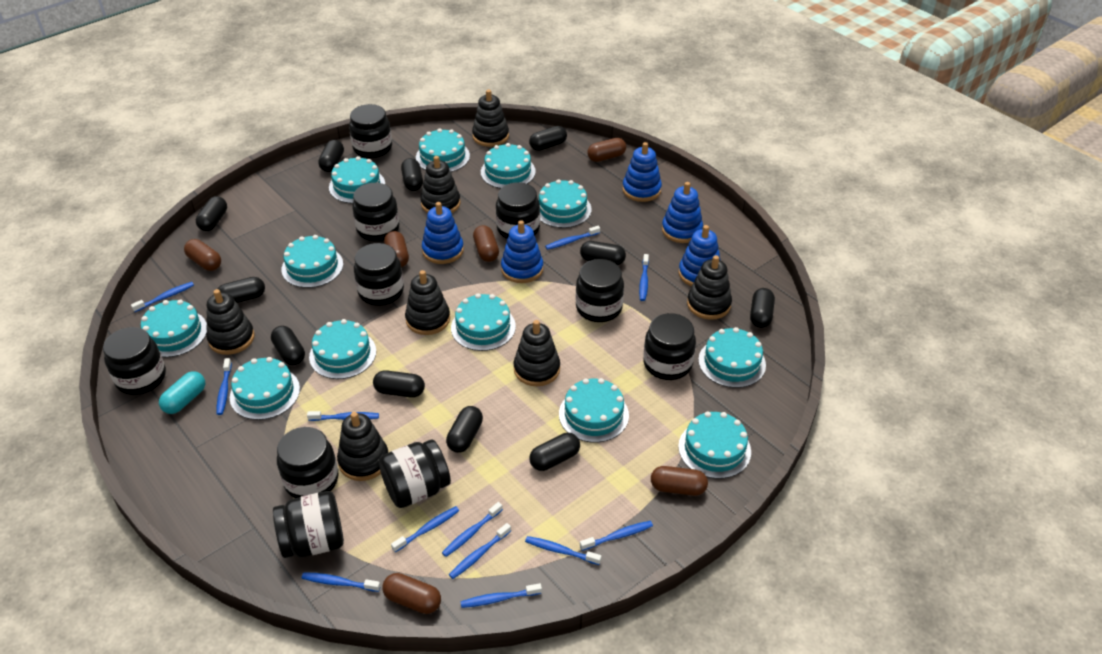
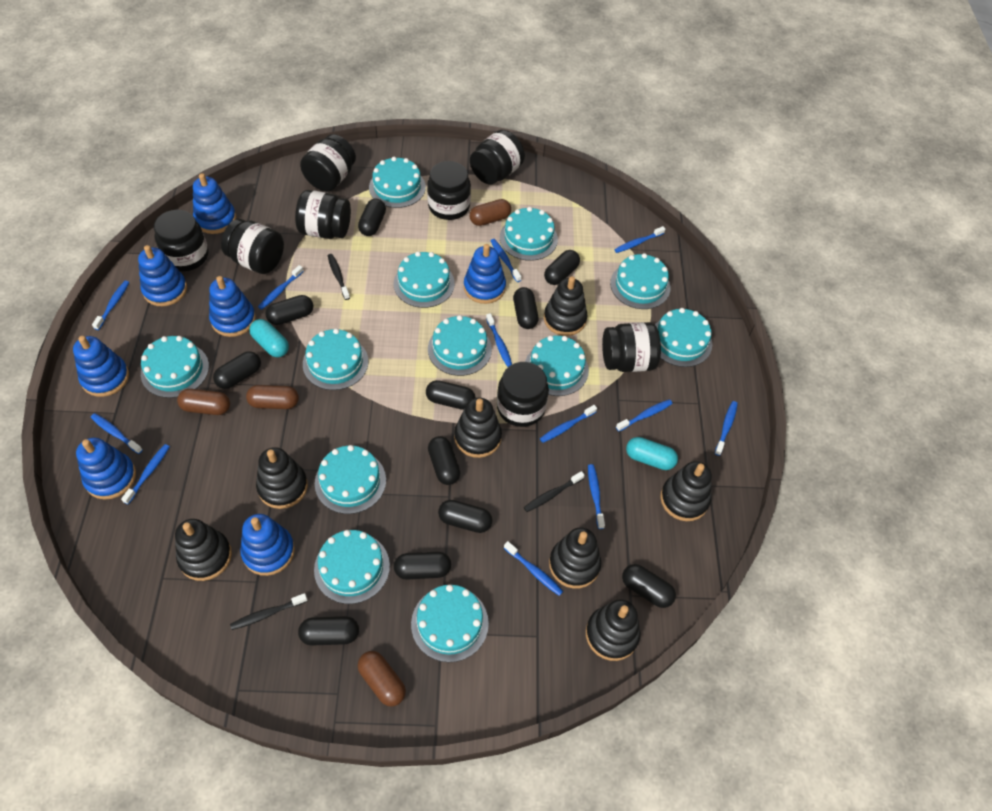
black jar: [103,327,166,395] [273,491,344,558] [277,427,339,498] [349,104,392,158] [352,183,400,241] [354,243,404,305] [379,439,451,508] [496,182,540,239] [576,259,624,322] [643,313,696,380] = 10 -> [154,210,208,271] [221,219,284,274] [295,190,351,239] [300,134,356,191] [427,161,471,220] [470,130,525,185] [497,362,549,427] [602,322,661,372] = 8
black toothbrush: none = 0 -> [230,593,308,630] [328,254,350,300] [524,471,585,512] = 3
blue stacking toy: [422,202,464,264] [501,220,543,283] [622,142,662,202] [662,182,703,243] [679,225,721,286] = 5 -> [73,336,129,397] [76,438,136,499] [138,245,187,306] [193,173,236,234] [209,276,256,337] [240,514,295,576] [464,244,506,304] = 7
brown capsule: [184,239,221,271] [382,573,441,614] [384,231,409,267] [473,225,499,262] [587,138,626,162] [651,466,708,496] = 6 -> [177,389,230,415] [246,385,299,409] [358,651,406,706] [470,199,511,226] = 4
turquoise capsule: [159,371,205,414] = 1 -> [249,319,289,357] [626,437,678,470] = 2

